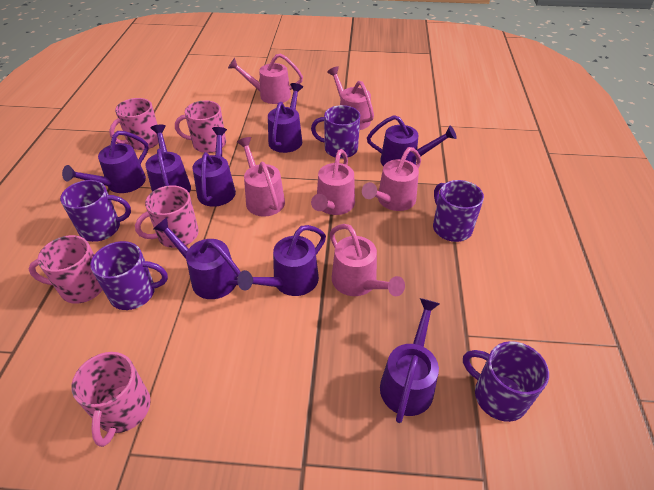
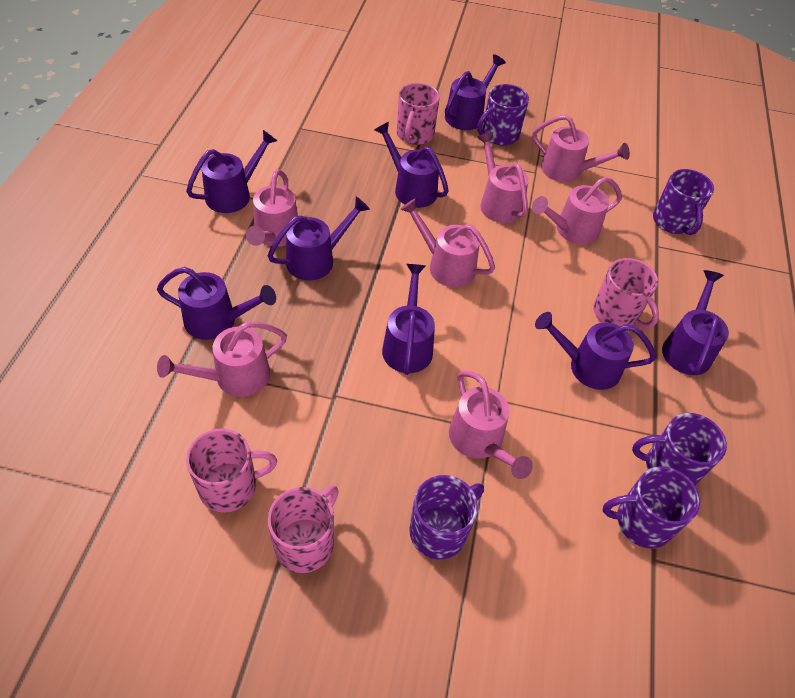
pink mug: [29,235,103,304] [71,352,151,447] [109,98,158,150] [135,185,199,248] [175,100,226,153] = 5 -> [186,428,277,513] [268,485,339,573] [397,83,440,145] [593,258,659,329] = 4
pink watering can: [228,53,303,104] [237,137,285,217] [311,149,355,215] [327,66,374,130] [330,224,405,296] [362,147,421,211] = 6 -> [157,321,287,397] [246,169,298,247] [400,199,495,287] [449,371,533,479] [477,132,529,223] [532,115,630,182] [532,176,622,244] = 7

